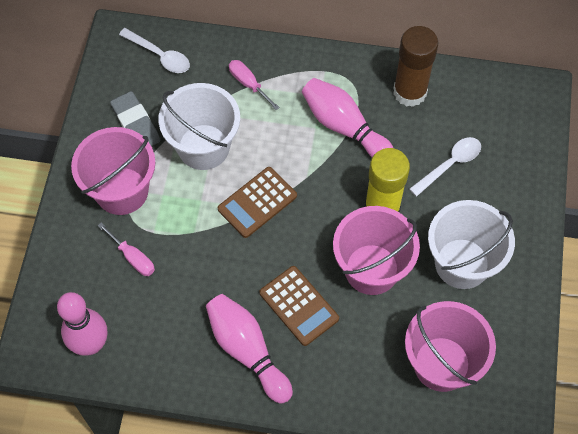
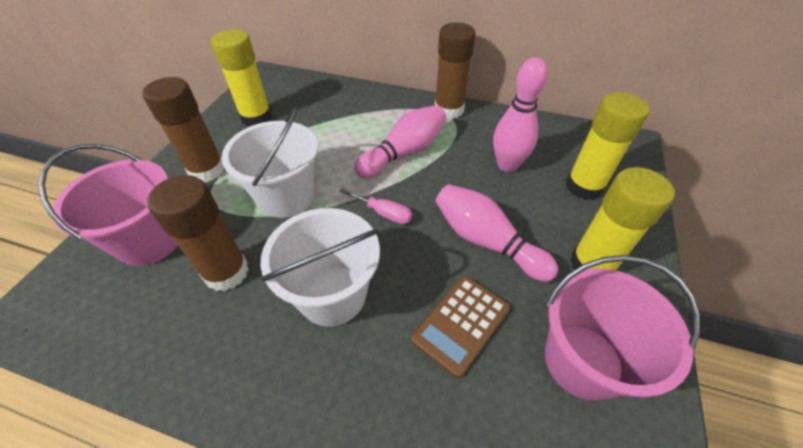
brown calculator: [218,167,297,238] [259,266,339,346] = 2 -> [411,276,510,378] = 1
brown glue stick: [393,26,438,107] = 1 -> [142,77,225,183] [147,175,249,291] [435,23,476,119] = 3
grey eraser: [110,91,160,146] = 1 -> none = 0
pink bucket: [71,127,155,215] [333,206,420,295] [405,301,496,392] = 3 -> [38,144,178,266] [545,255,700,401] = 2
pink screwdriver: [98,222,155,276] [229,60,280,110] = 2 -> [339,188,412,224] = 1
white spoon: [119,28,190,73] [409,137,481,197] = 2 -> none = 0
yellow glue stick: [364,148,410,212] = 1 -> [211,29,272,126] [566,92,650,200] [570,167,675,271] = 3

